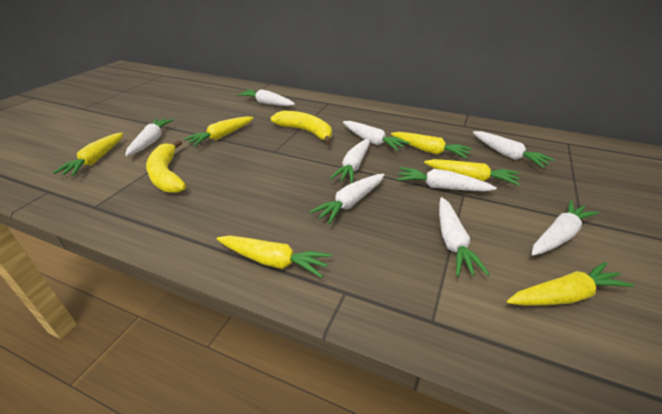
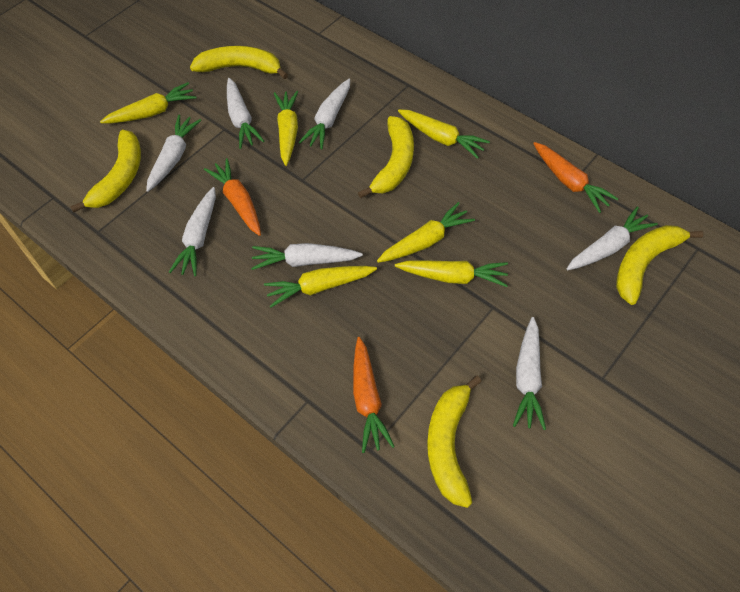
orange carrot: none = 0 -> [204,158,261,236] [353,337,395,453] [533,142,618,213] = 3
white carrot: [125,118,174,156] [237,89,295,106] [309,174,385,224] [330,139,370,183] [343,121,410,151] [397,167,497,191] [439,197,490,276] [473,131,555,168] [532,200,599,256] = 9 -> [146,115,201,192] [169,187,216,276] [227,78,264,149] [251,243,363,270] [299,79,350,150] [513,317,546,430] [567,206,658,270] = 7
yellow banana: [146,140,186,193] [271,111,332,144] = 2 -> [70,130,141,213] [190,46,288,79] [358,116,414,198] [427,376,482,508] [616,225,703,305] = 5

